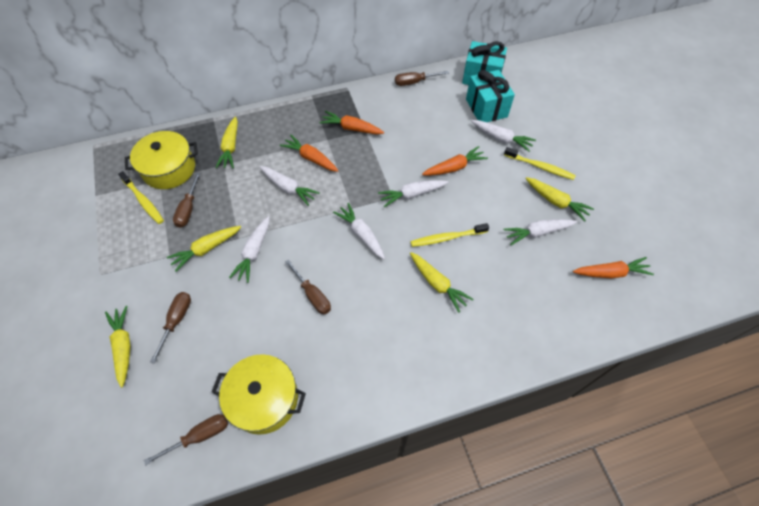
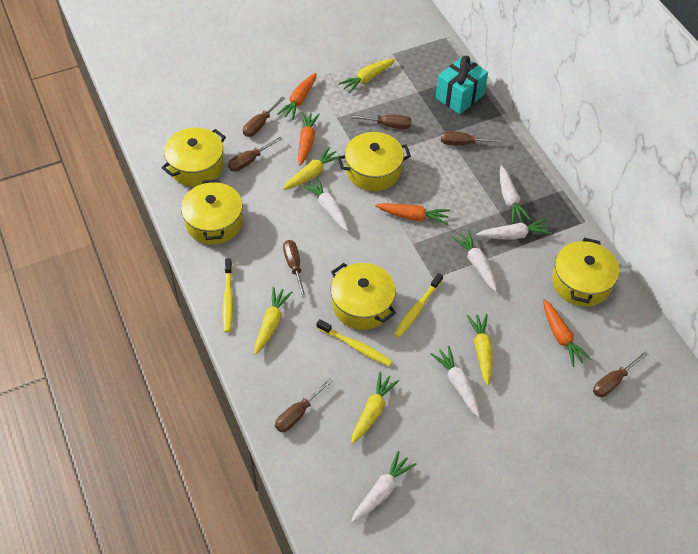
brown screwdriver: [144,414,228,465] [150,292,191,363] [173,173,200,228] [285,259,331,314] [395,71,449,86] = 5 -> [228,137,282,172] [243,96,285,137] [275,378,333,432] [283,240,306,298] [349,115,411,129] [441,131,504,145] [593,351,648,397] = 7
turquoise gift: [462,41,507,85] [466,70,515,122] = 2 -> [436,56,488,114] = 1
yellow pot: [125,131,198,189] [212,354,306,435] = 2 -> [161,127,226,187] [181,179,243,245] [331,263,396,330] [337,132,411,191] [552,237,619,306] = 5

